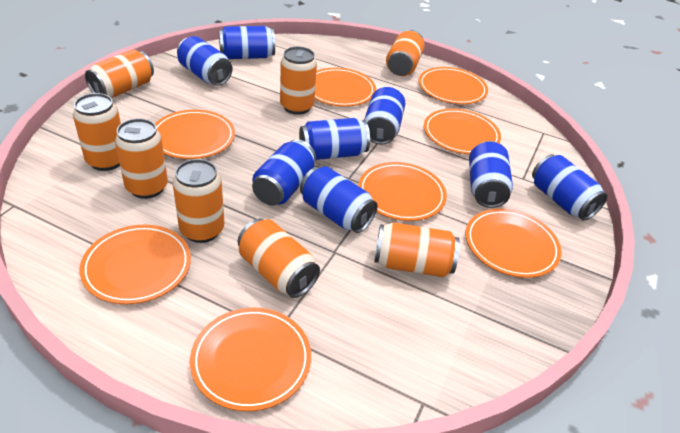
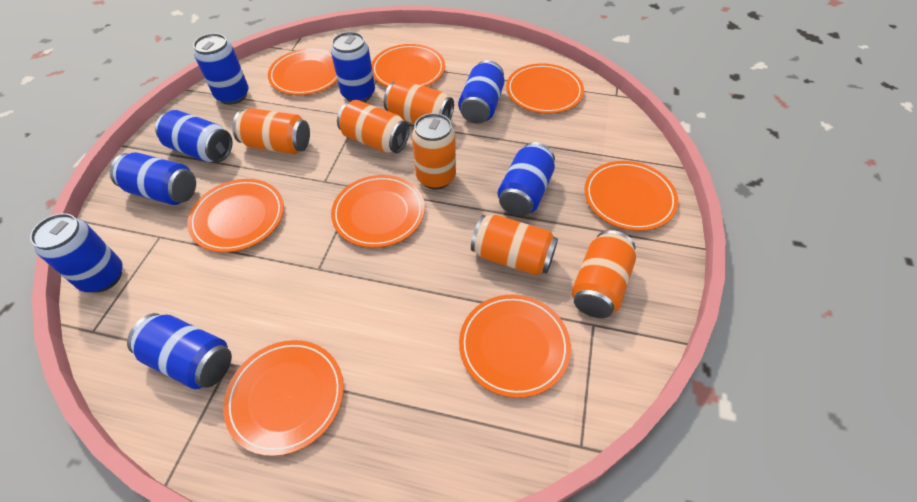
orange can: [73,93,121,171] [85,49,154,98] [115,118,168,199] [173,159,224,243] [238,219,320,298] [280,47,317,115] [374,222,460,277] [386,30,425,76] = 8 -> [232,108,310,154] [337,100,410,153] [384,80,454,124] [412,113,456,189] [471,215,558,276] [571,230,636,318] = 6

